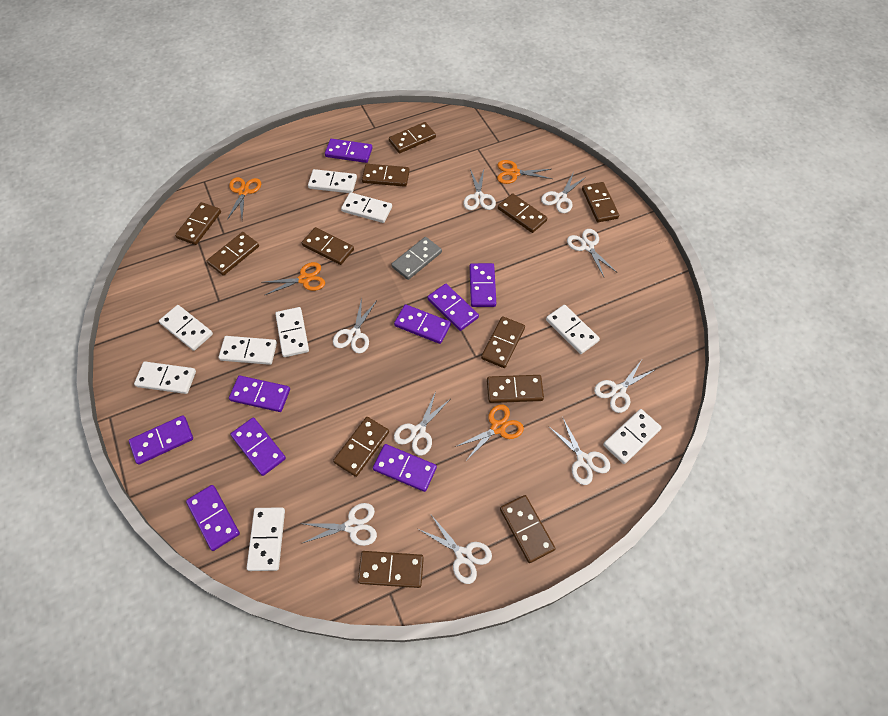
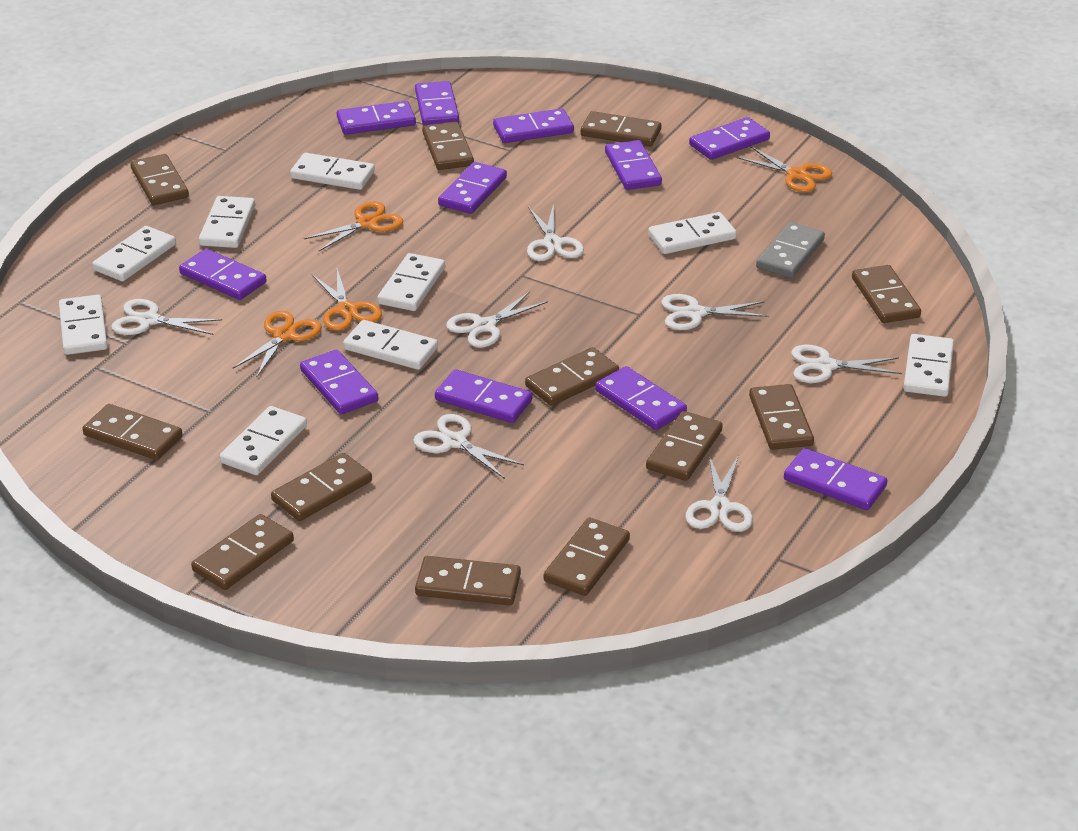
purple domino: [129,415,193,465] [186,485,240,551] [229,376,290,412] [230,418,286,476] [325,139,373,163] [373,444,437,492] [394,304,451,344] [427,284,479,331] [470,263,496,307] = 9 -> [179,249,267,300] [300,350,378,414] [337,101,416,135] [415,81,459,126] [435,369,532,423] [438,162,507,214] [493,108,574,143] [595,366,687,430] [605,140,662,190] [689,117,770,160] [784,448,887,510] = 11
white scissors: [301,503,377,546] [333,298,376,353] [394,391,450,456] [418,515,492,584] [463,169,496,210] [541,172,587,213] [548,418,610,485] [567,229,617,277] [594,360,655,413] = 9 -> [111,299,222,335] [413,414,524,479] [446,291,548,348] [527,205,584,261] [661,294,769,330] [685,455,753,532] [792,345,902,383] = 7

